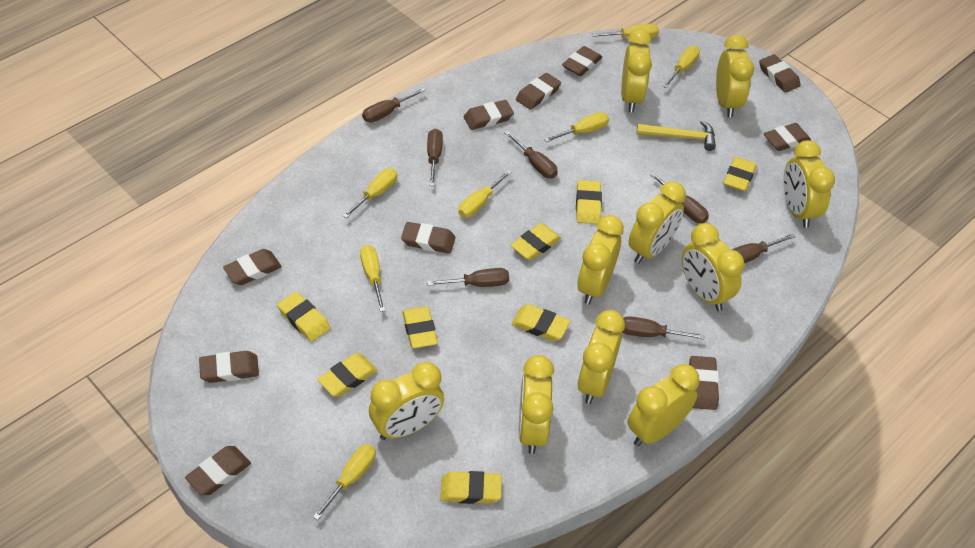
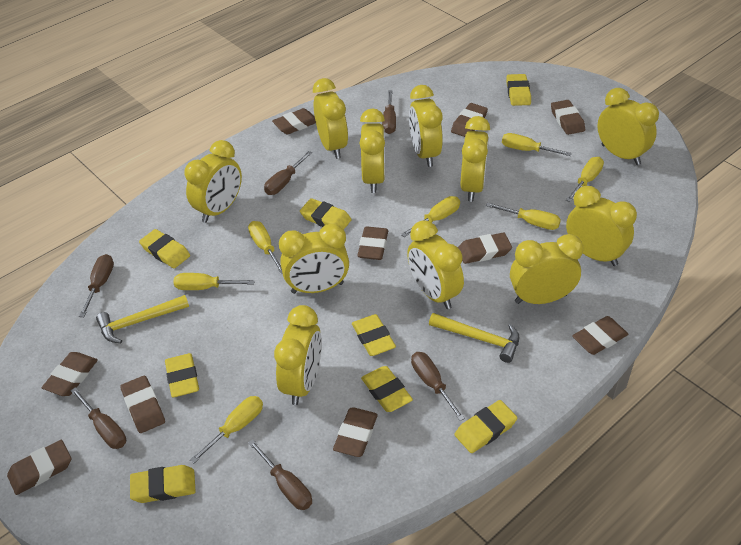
brown screwdriver: [362,88,426,122] [427,129,443,186] [427,268,509,287] [505,131,558,178] [622,316,705,339] [651,173,709,223] [732,233,795,264] = 7 -> [70,387,126,449] [79,254,114,317] [248,439,312,510] [264,151,312,195] [382,90,396,134] [411,352,465,421] = 6
yellow clock: [369,362,444,440] [518,355,554,454] [577,215,624,305] [577,310,625,404] [621,29,652,112] [628,364,699,446] [629,182,686,264] [682,223,744,311] [716,34,754,117] [783,140,835,228] = 10 -> [185,140,242,223] [274,305,322,405] [279,223,349,294] [313,78,348,159] [360,108,385,193] [407,220,464,309] [409,85,443,167] [461,116,490,202] [510,234,583,304] [566,186,637,266] [597,88,659,165] = 11
yellow hammer: [636,120,716,151] = 1 -> [96,295,189,343] [429,313,520,363] = 2

